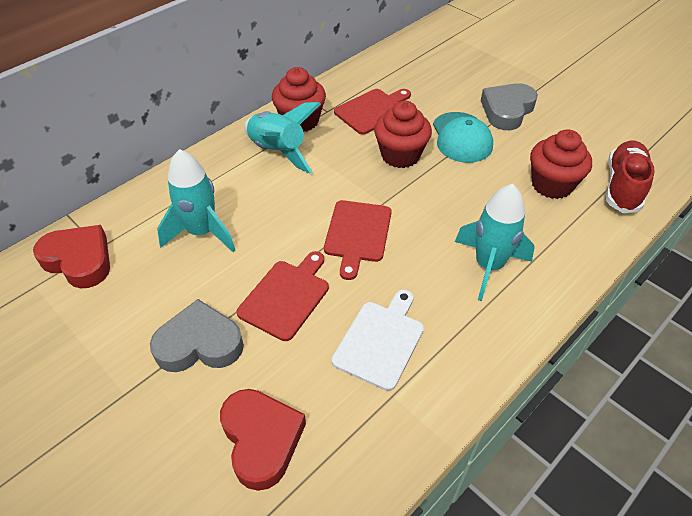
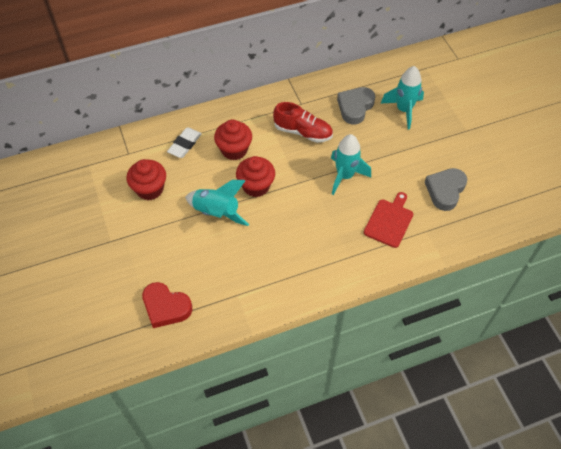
red cutting board: [236,251,329,341] [324,200,391,280] [334,89,411,135] = 3 -> [364,192,413,248] = 1
red heart: [33,225,110,289] [220,389,306,491] = 2 -> [142,282,192,328] = 1
turquoise cap: [433,112,493,163] = 1 -> none = 0
white cutting board: [332,289,424,391] = 1 -> none = 0
white eraser: none = 0 -> [167,127,202,158] = 1

